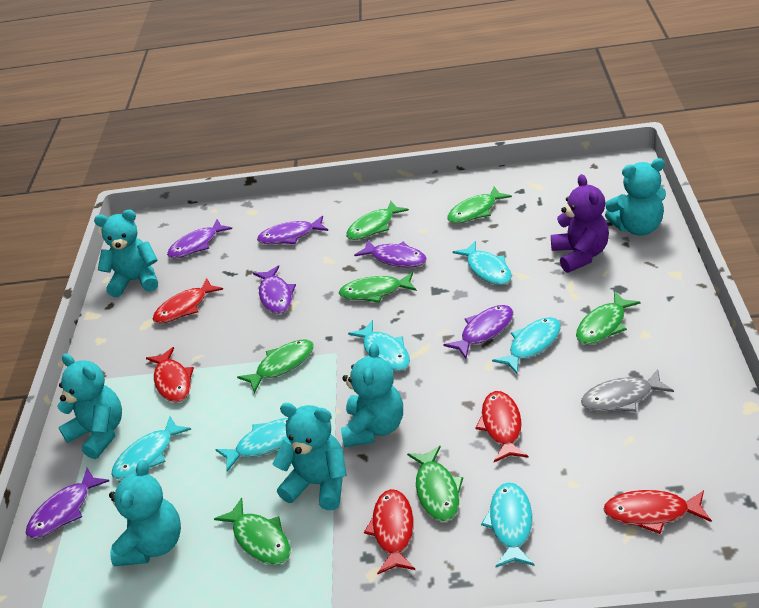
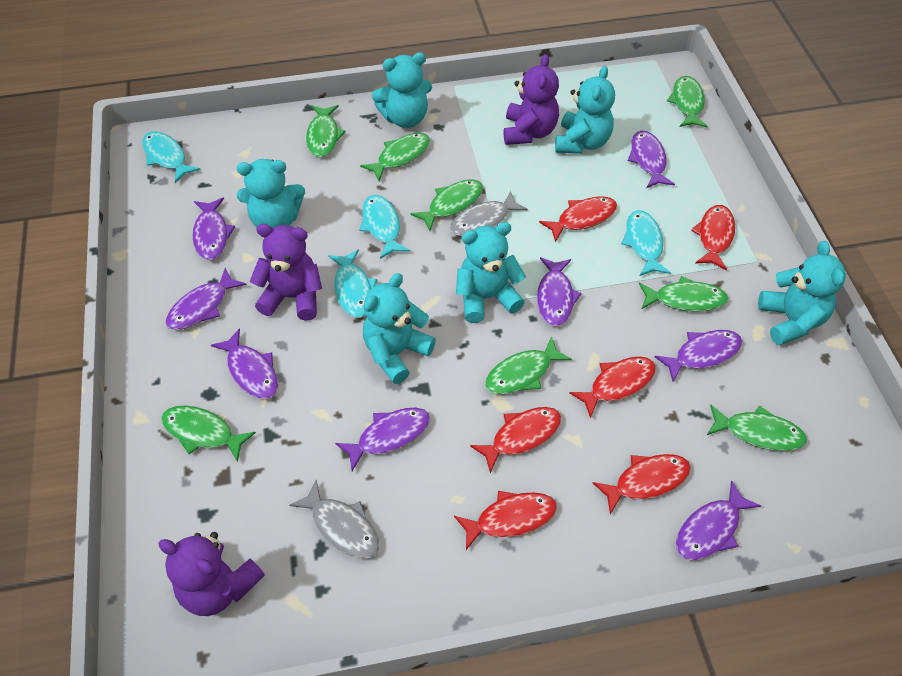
green fish: [214,498,291,565] [237,340,314,393] [339,272,417,303] [346,201,409,240] [407,445,463,521] [447,187,512,223] [576,291,641,345] = 7 -> [161,406,256,462] [306,105,346,158] [360,133,430,181] [410,179,483,231] [485,336,572,394] [639,276,728,312] [667,76,708,128] [707,405,807,451] = 8
grey fish: [581,369,674,412] = 1 -> [289,480,379,559] [450,191,528,236] = 2
purple fish: [25,468,109,539] [167,219,232,258] [253,265,296,314] [257,215,328,244] [354,239,427,268] [443,305,513,358] = 6 -> [165,268,247,330] [193,197,235,260] [211,328,278,399] [335,408,430,471] [537,257,582,326] [628,130,675,188] [654,330,742,382] [676,480,761,560] = 8
purple teddy bear: [551,174,609,273] = 1 -> [158,532,265,616] [250,224,322,321] [504,54,559,145] = 3
red fish: [146,347,194,402] [153,278,223,323] [364,489,415,574] [476,391,529,462] [603,490,712,534] = 5 -> [454,491,557,550] [470,407,561,473] [539,196,617,242] [569,357,656,419] [593,454,691,514] [691,205,735,270] = 6
turquoise fish: [111,416,191,480] [215,418,289,472] [348,320,410,371] [453,241,512,285] [481,482,535,567] [492,317,561,374] = 6 -> [142,131,201,183] [328,249,377,318] [359,195,410,259] [621,210,671,276] = 4

